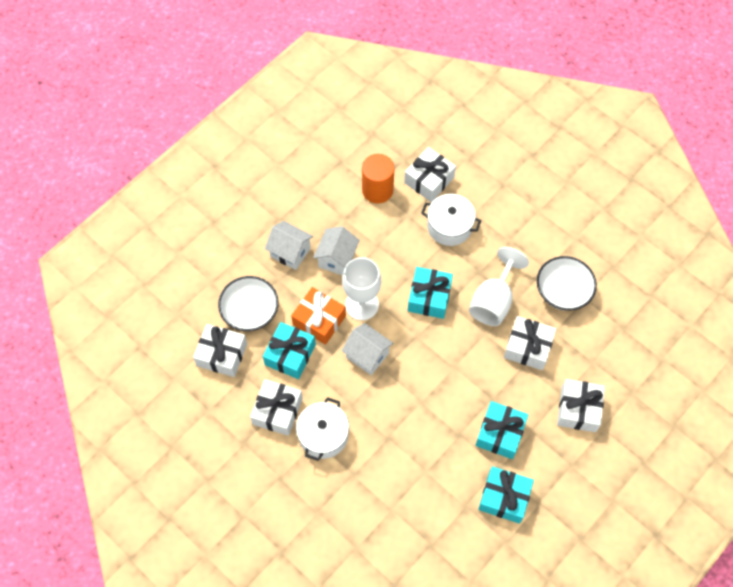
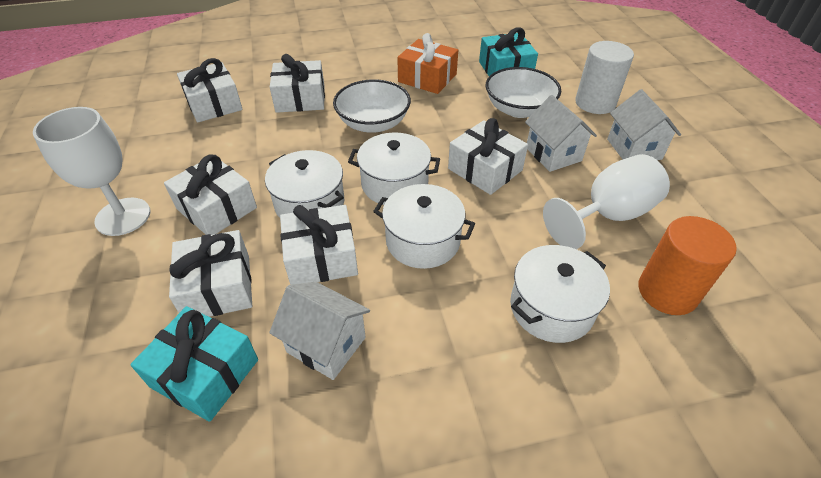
turquoise gift: [263,322,316,379] [408,267,453,319] [475,401,528,459] [479,466,534,523] = 4 -> [130,306,258,422] [479,28,538,76] = 2
white cylinder: none = 0 -> [575,41,634,114] = 1
white gift: [193,324,247,377] [250,379,303,436] [404,147,456,202] [504,316,556,370] [557,379,605,432] = 5 -> [164,155,257,235] [169,230,252,317] [177,58,242,122] [270,54,325,113] [280,205,358,285] [448,118,528,195] = 6
white pot: [296,397,349,461] [421,194,481,246] = 2 -> [265,150,344,218] [348,133,440,205] [373,184,475,269] [510,245,610,343] = 4

